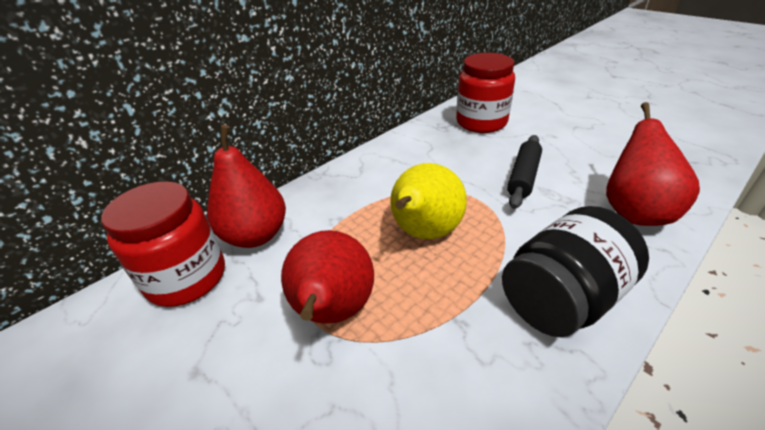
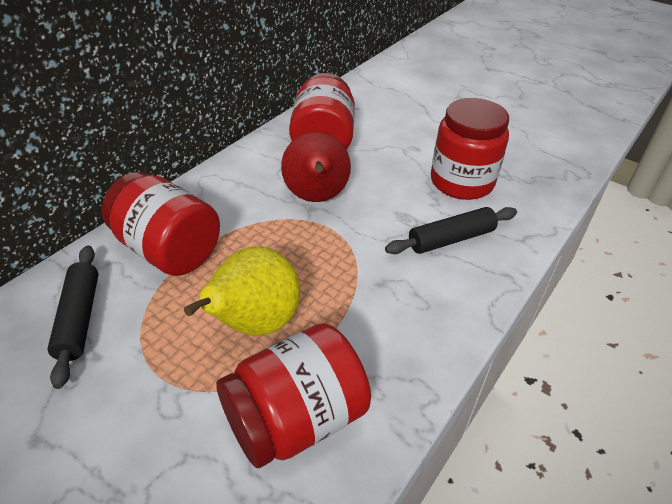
black jar: [502,206,649,337] = 1 -> none = 0
black rolling pin: [507,135,542,209] = 1 -> [47,245,99,389] [385,207,517,254] = 2
red jar: [101,181,225,307] [456,53,515,133] = 2 -> [102,172,220,276] [216,323,371,468] [289,73,355,150] [431,98,509,200] = 4
red pear: [207,125,286,248] [281,230,374,324] [606,102,700,226] = 3 -> [281,132,351,202] = 1

